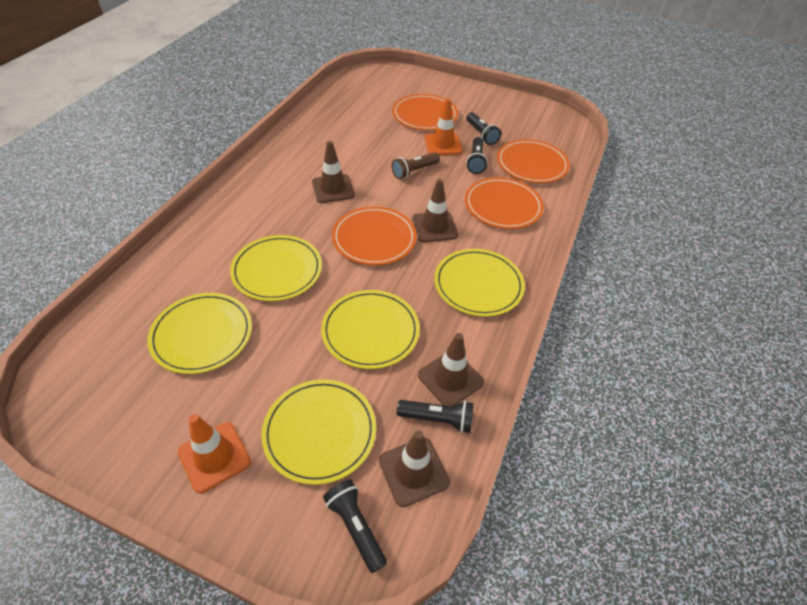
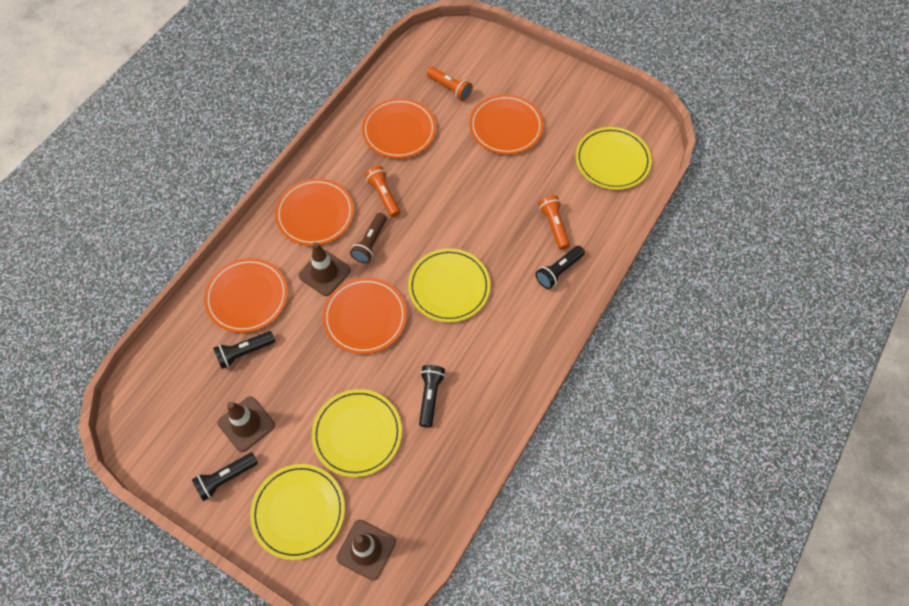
brown traffic cone: [312,141,355,203] [379,430,450,507] [412,179,458,243] [418,333,484,406] = 4 -> [218,397,275,452] [299,242,351,296] [337,520,396,581] = 3
orange flashlight: none = 0 -> [365,166,400,218] [427,67,473,101] [538,195,570,250] = 3
orange plate: [332,206,417,265] [392,94,458,130] [465,177,544,229] [497,139,570,183] = 4 -> [204,258,288,333] [275,178,354,246] [323,277,407,354] [362,98,436,159] [469,94,544,155] = 5
orange traffic cone: [178,414,251,493] [425,98,463,155] = 2 -> none = 0
yellow plate: [148,293,252,374] [230,235,322,301] [261,379,376,485] [321,290,420,369] [434,249,525,317] = 5 -> [250,464,345,560] [312,389,402,477] [408,248,491,322] [575,127,652,190] = 4

